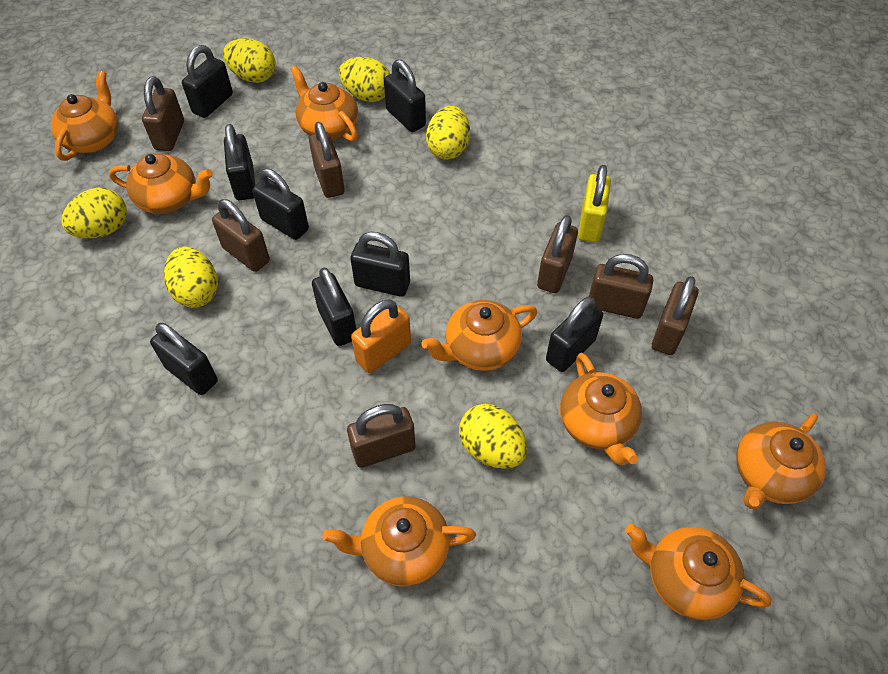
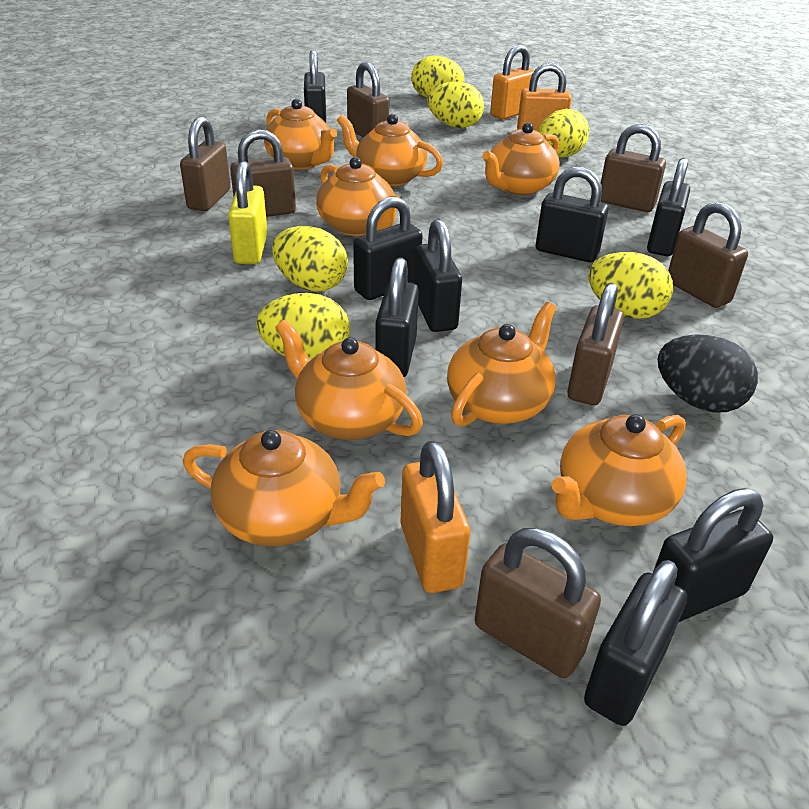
black egg: none = 0 -> [658,334,758,413] = 1
orange padlock: [351,299,411,373] = 1 -> [400,440,470,593] [490,45,535,120] [517,63,572,131] = 3

